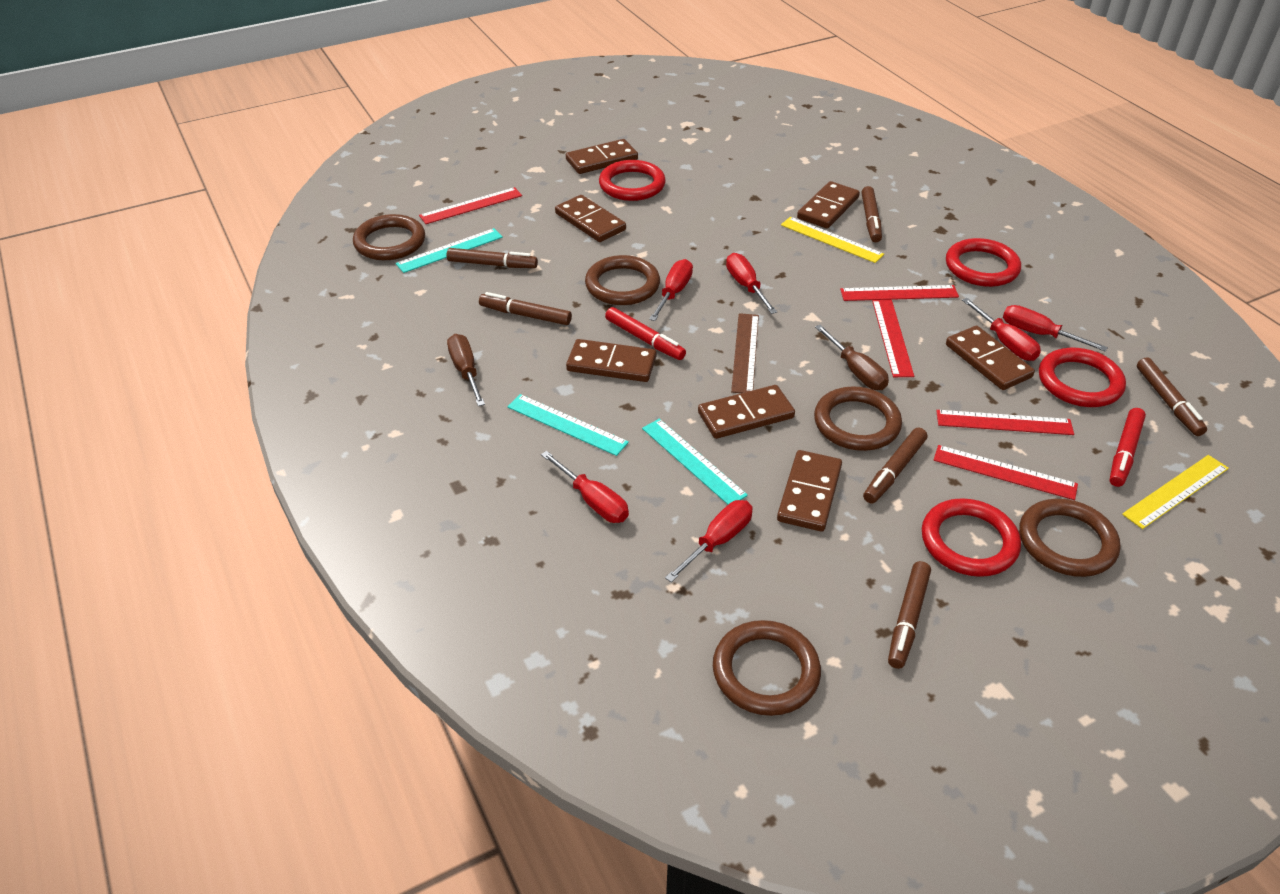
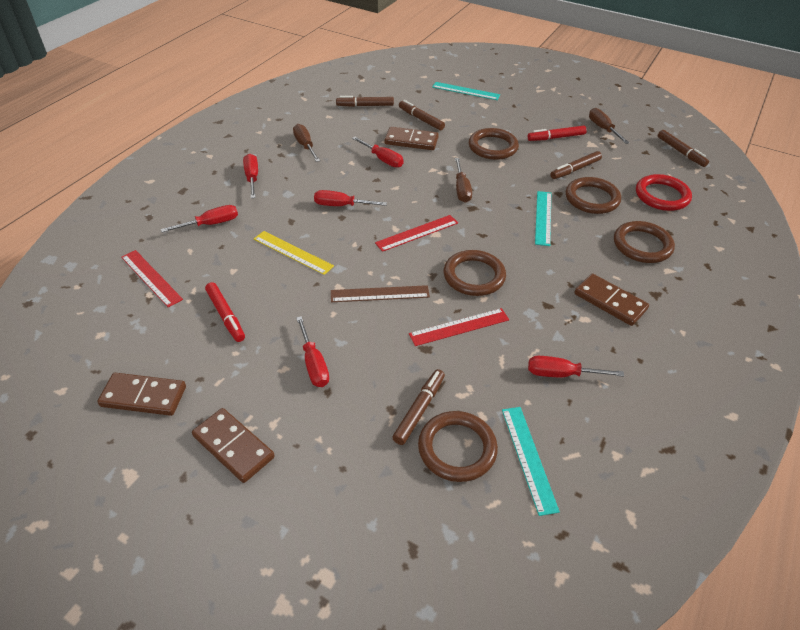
brown domino: [555,195,626,242] [566,139,638,174] [566,339,656,382] [698,385,795,439] [777,450,842,532] [797,181,860,228] [946,326,1035,390] = 7 -> [97,373,186,416] [192,408,275,483] [384,127,439,150] [574,274,649,326] = 4
brown marker: [447,248,538,268] [479,292,572,325] [861,186,882,242] [863,428,927,503] [888,561,931,669] [1137,357,1207,436] = 6 -> [336,96,394,107] [392,369,445,445] [399,100,445,130] [550,151,602,179] [658,130,709,167] = 5
brown screwdriver: [447,334,485,406] [815,325,889,390] = 2 -> [293,124,320,162] [455,158,472,203] [589,108,629,144] = 3
red ring: [599,160,666,201] [922,498,1021,577] [946,238,1021,287] [1039,348,1126,407] = 4 -> [636,174,692,211] = 1
red ruler: [419,187,522,224] [840,285,959,301] [872,300,914,377] [933,445,1078,500] [936,410,1074,435] = 5 -> [121,250,183,307] [375,215,458,252] [409,308,509,346] = 3
yellow ruler: [781,217,884,263] [1122,455,1229,529] = 2 -> [254,231,334,275] = 1

